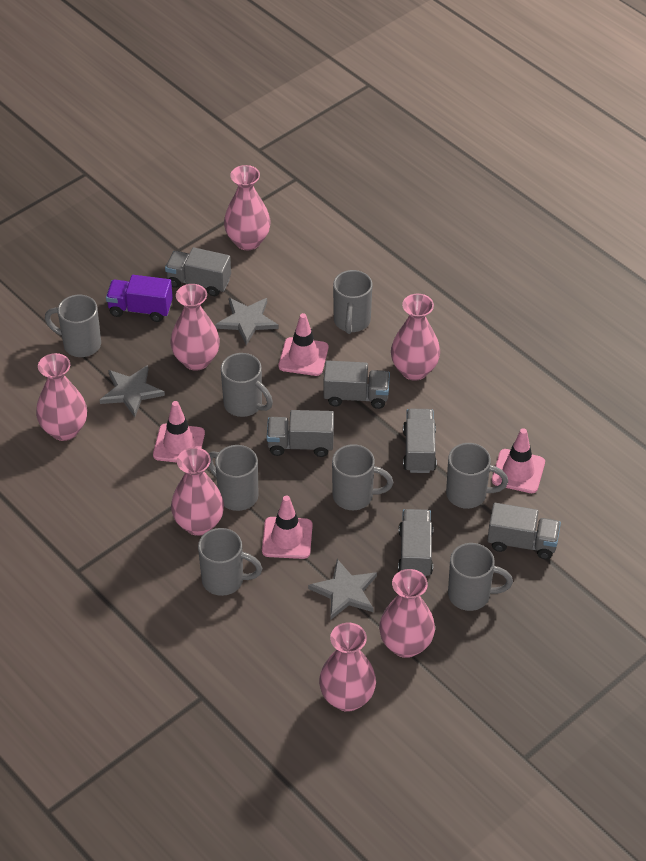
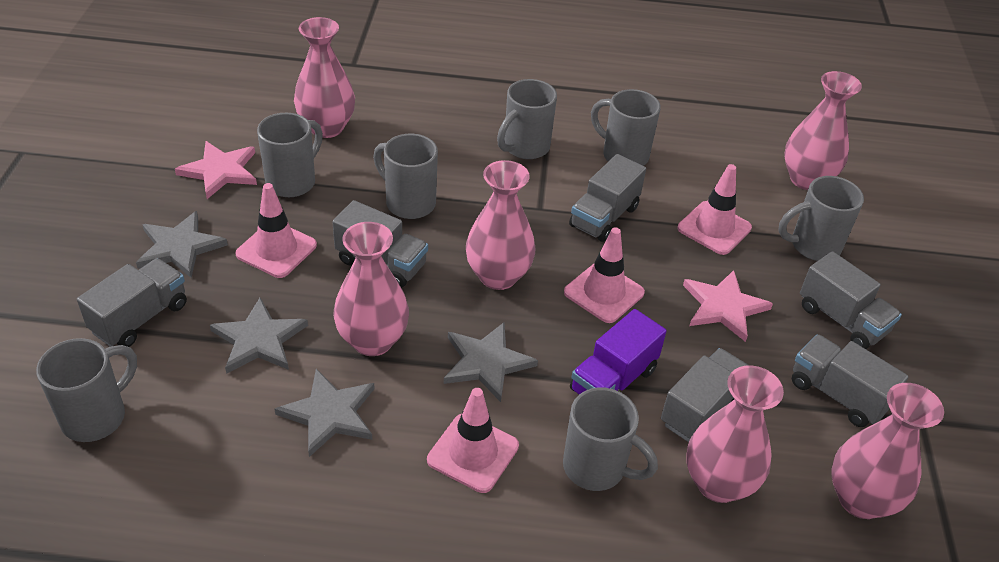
grey mug: [45,295,101,357] [198,528,263,596] [208,445,259,511] [221,353,273,417] [332,444,393,510] [333,270,372,334] [446,443,508,509] [448,543,513,611] = 8 -> [36,338,137,442] [257,113,323,197] [373,134,438,219] [497,79,557,159] [563,387,658,491] [591,89,661,166] [778,176,864,261] = 7
grey star: [100,365,165,417] [215,298,279,345] [308,559,377,620] = 3 -> [136,211,228,278] [210,298,308,374] [275,369,374,457] [444,323,538,402] = 4
pink star: none = 0 -> [175,141,257,199] [683,270,773,342] = 2
pink vase: [36,353,87,441] [170,284,220,371] [171,447,224,536] [224,165,271,250] [319,623,376,712] [379,569,435,658] [391,294,440,381] = 7 -> [294,17,355,138] [333,222,409,356] [466,160,535,290] [686,365,784,503] [784,71,862,190] [831,383,944,519] = 6

